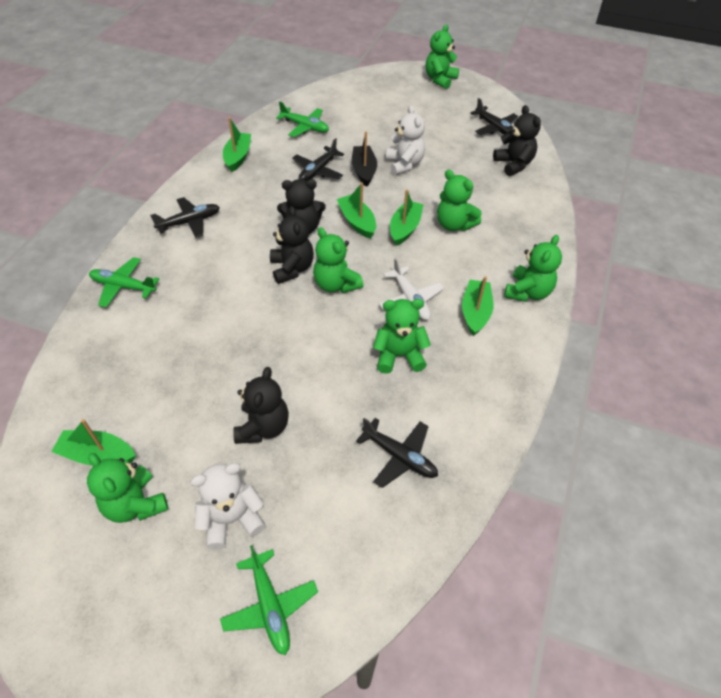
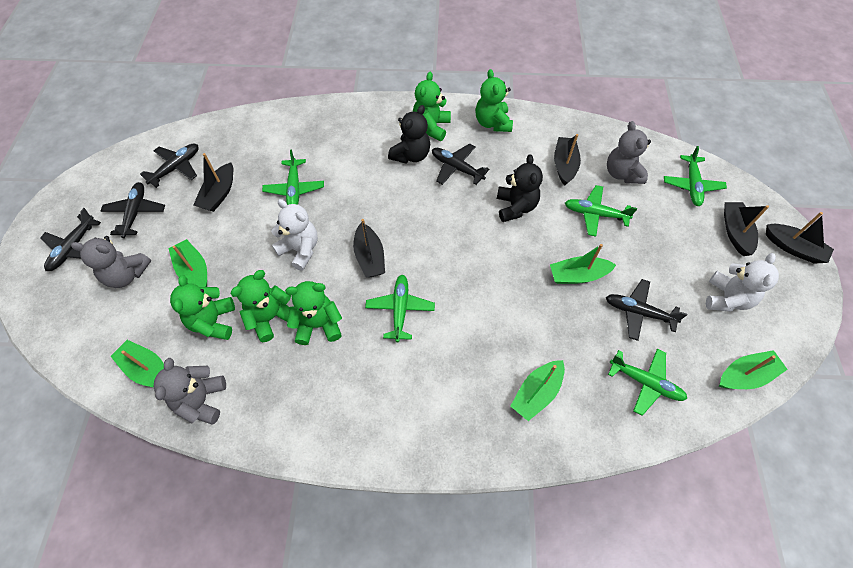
black boat: [352,131,377,187] = 1 -> [193,153,233,212] [353,219,385,278] [554,134,581,186] [724,202,769,256] [766,212,834,264] = 5
black plane: [150,197,220,238] [292,138,344,181] [356,418,438,488] [470,98,518,135] = 4 -> [40,208,101,271] [101,182,165,238] [140,143,199,188] [432,143,489,185] [606,279,687,341] = 5
black teddy bear: [233,367,289,444] [270,206,314,284] [277,179,326,234] [493,105,541,176] = 4 -> [388,105,430,164] [497,154,543,222] = 2
green plane: [89,257,159,308] [220,545,318,655] [276,101,329,137] = 3 -> [262,149,324,205] [365,275,435,342] [565,185,637,237] [608,349,687,416] [664,146,727,206] = 5
green teddy bear: [87,453,168,523] [313,227,363,293] [373,299,431,374] [426,24,459,89] [437,170,482,231] [504,235,562,302] = 6 -> [170,275,235,340] [230,270,291,342] [285,281,342,345] [413,72,451,141] [475,69,513,132] = 5
grey teddy bear: none = 0 -> [71,236,151,288] [153,358,226,424] [607,121,651,184] = 3
white plane: [379,258,444,320] = 1 -> none = 0

